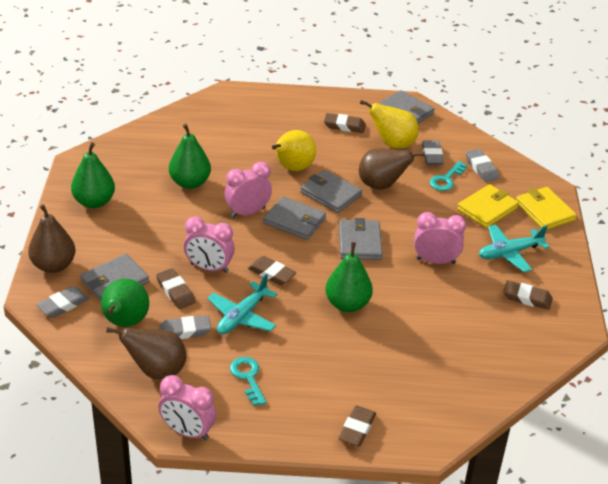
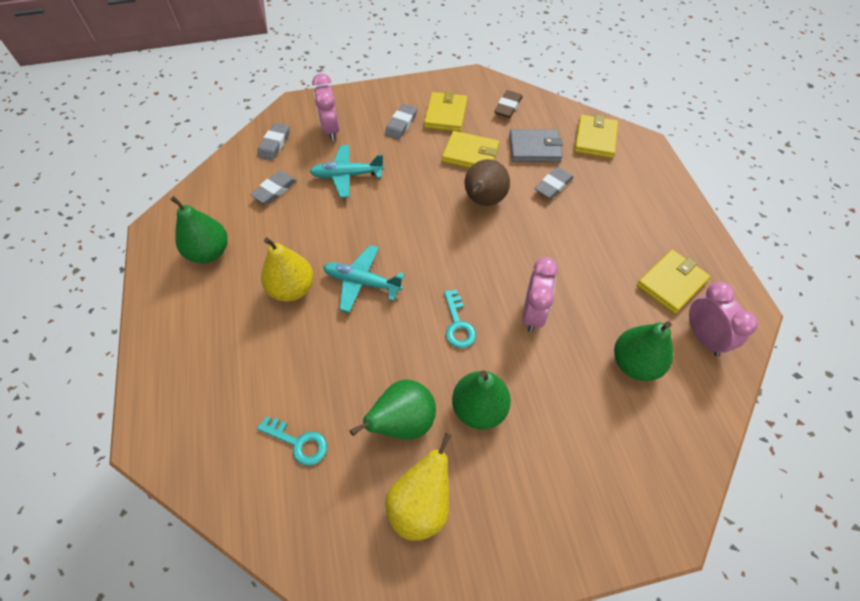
brown eraser: [156,268,195,309] [248,256,296,285] [324,113,366,133] [338,406,376,446] [503,280,553,310] = 5 -> [494,90,523,118] = 1
brown pear: [28,204,75,273] [106,327,186,379] [359,148,425,189] = 3 -> [465,159,510,206] = 1
grey wallet: [80,254,149,302] [263,196,326,240] [300,170,362,213] [339,218,383,260] [379,90,435,123] = 5 -> [509,129,563,162] = 1
pink clock: [158,375,216,441] [184,216,235,273] [225,162,272,218] [414,212,466,264] = 4 -> [312,73,339,141] [522,257,558,332] [689,282,758,356] = 3
yellow wallet: [457,184,519,228] [516,187,577,230] = 2 -> [424,91,467,132] [442,131,500,168] [574,115,618,158] [637,250,710,314] = 4

